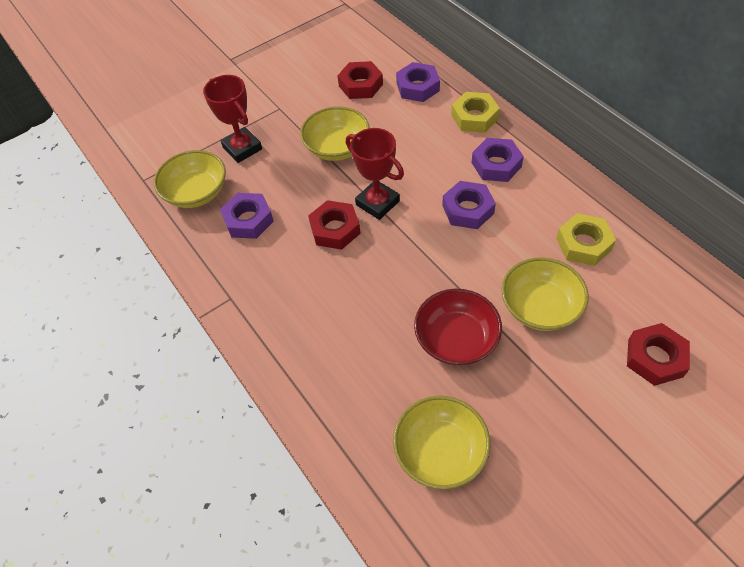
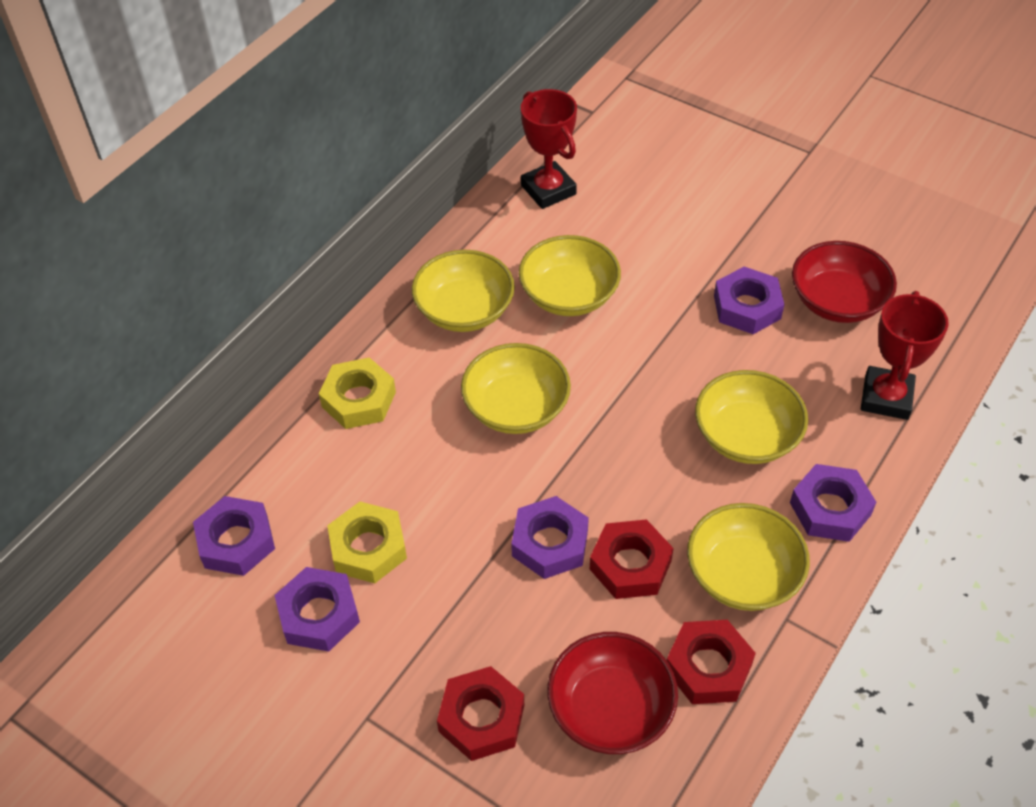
purple nut: [220,193,274,239] [396,62,440,102] [442,181,496,229] [472,138,524,182] = 4 -> [193,496,275,576] [275,567,360,652] [511,496,589,579] [714,267,784,334] [790,464,876,542] = 5
red bowl: [414,289,502,366] = 1 -> [547,632,678,754] [792,241,897,323] = 2
yellow bowl: [154,150,226,208] [300,106,370,161] [393,396,490,489] [501,257,589,331] = 4 -> [412,250,515,332] [461,343,571,434] [519,235,621,316] [687,503,810,611] [695,370,808,464] = 5

